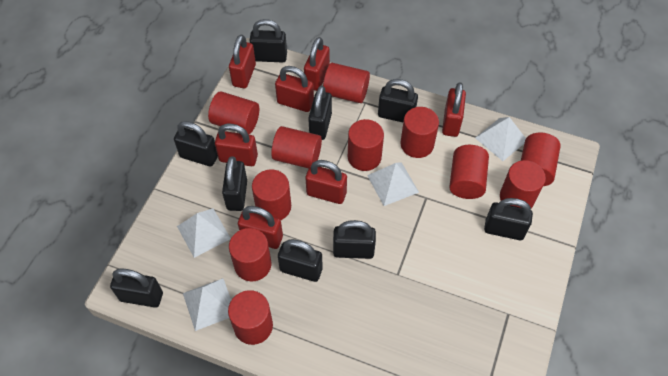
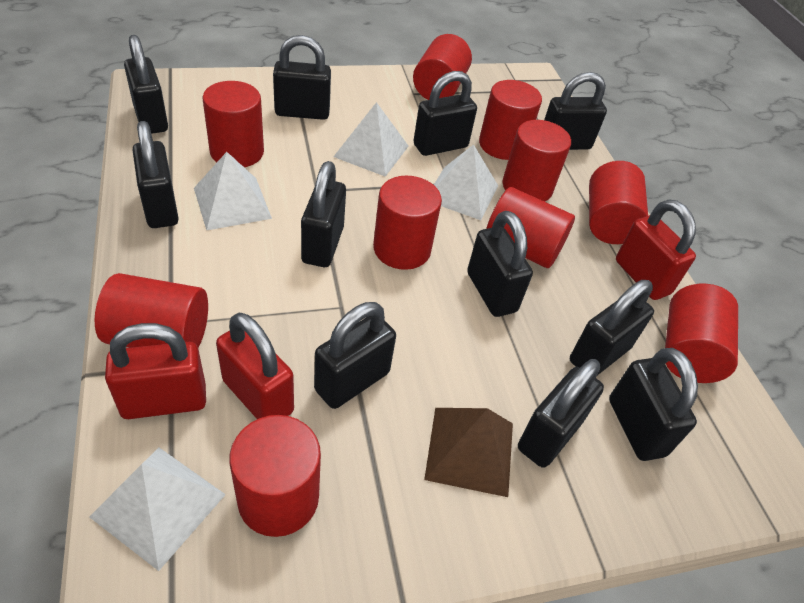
black padlock: [110,268,163,308] [174,121,218,167] [222,156,247,211] [249,19,287,63] [278,239,323,282] [308,86,332,140] [333,220,376,259] [378,79,418,122] [484,198,533,240] = 9 -> [124,35,168,134] [132,121,179,228] [273,35,331,120] [301,161,346,267] [314,302,396,409] [414,71,477,156] [467,211,533,317] [518,359,604,468] [544,72,607,150] [570,280,654,375] [609,348,698,461] = 11
brown pyramid: none = 0 -> [424,408,513,497] = 1
red cylinder: [208,91,259,135] [228,290,273,345] [229,228,271,281] [252,169,291,220] [271,126,322,168] [323,63,370,103] [348,119,384,171] [400,107,439,158] [449,145,489,199] [500,160,546,208] [521,133,561,186] = 11 -> [95,273,208,348] [203,81,264,167] [229,415,321,537] [373,176,442,270] [413,34,472,100] [479,80,542,160] [486,187,575,268] [502,120,571,202] [589,161,648,244] [665,284,738,383] = 10
red padlock: [215,124,258,166] [229,35,256,88] [238,206,283,249] [275,66,314,112] [304,37,330,91] [306,160,347,204] [442,82,466,137] = 7 -> [105,323,206,419] [216,312,294,419] [616,200,696,300] = 3

